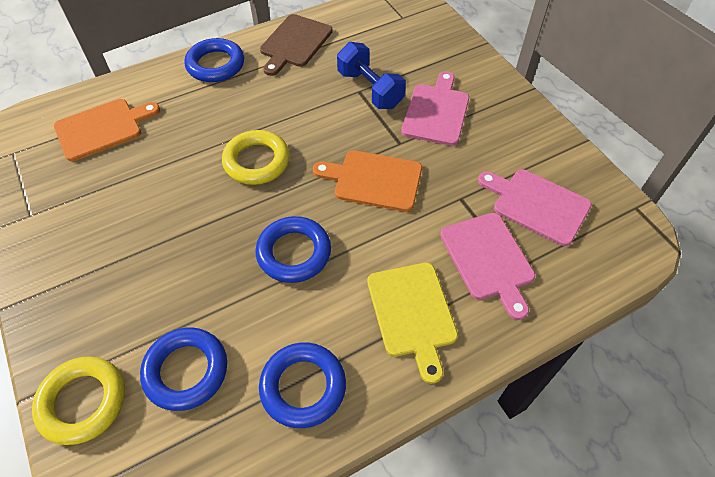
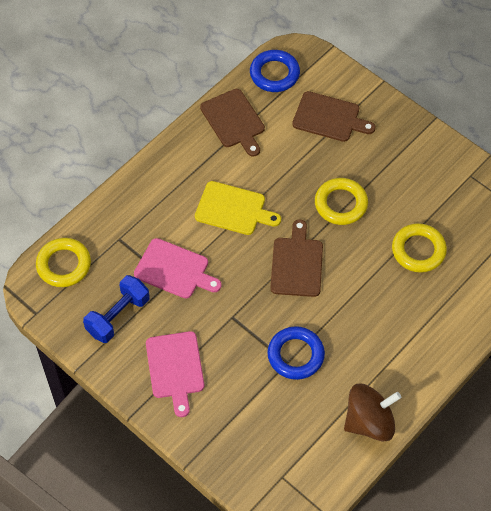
blue ring: [140,327,227,411] [184,38,244,82] [255,216,331,283] [259,342,346,428] = 4 -> [250,50,300,92] [267,326,325,380] = 2
brown cutting board: [260,14,333,76] = 1 -> [200,89,265,157] [270,219,323,297] [292,91,376,142] = 3
brown spinning top: none = 0 -> [344,384,401,441] = 1
orange cutting board: [54,99,160,161] [313,150,422,212] = 2 -> none = 0
pink cutting board: [401,71,469,146] [440,213,535,320] [478,169,592,246] = 3 -> [134,238,222,298] [146,331,204,417] = 2
yellow ring: [32,356,125,445] [222,130,290,185] = 2 -> [36,238,91,287] [315,178,368,225] [392,223,447,273] = 3

